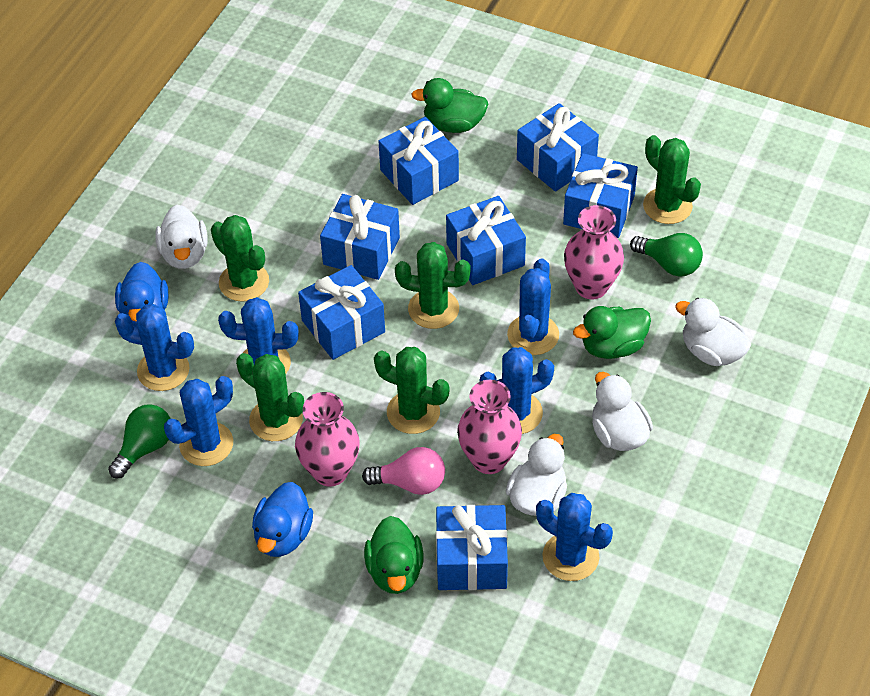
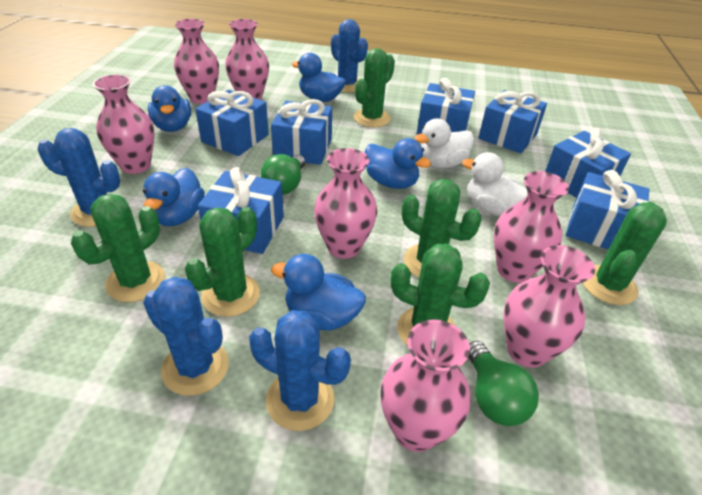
blue cactus: [115,304,194,391] [164,376,233,466] [218,297,299,374] [480,347,554,434] [507,258,559,355] [536,493,613,581] = 6 -> [38,128,120,227] [143,277,229,396] [249,310,351,431] [331,19,368,92] = 4
blue duck: [115,262,169,327] [252,482,313,557] = 2 -> [143,168,205,226] [148,85,191,132] [271,254,366,331] [291,53,346,102] [365,138,431,189] = 5
green cactus: [211,215,269,302] [236,353,304,441] [374,347,449,434] [395,242,471,329] [643,135,701,224] = 5 -> [71,194,165,302] [185,207,260,317] [354,48,395,127] [390,244,490,346] [402,179,482,277] [583,202,667,305] = 6
green duck: [364,516,424,594] [411,78,488,133] [573,306,651,359] = 3 -> none = 0
pink light bulb: [362,447,445,495] = 1 -> none = 0
pink vase: [295,392,360,486] [457,380,522,474] [564,205,624,299] = 3 -> [93,74,155,174] [174,19,219,104] [225,19,269,100] [314,148,377,259] [380,319,470,452] [494,171,569,283] [503,245,595,368] = 7
white duck: [155,205,208,269] [506,434,567,516] [592,372,653,451] [675,298,751,366] = 4 -> [414,118,474,168] [462,152,527,216] = 2

